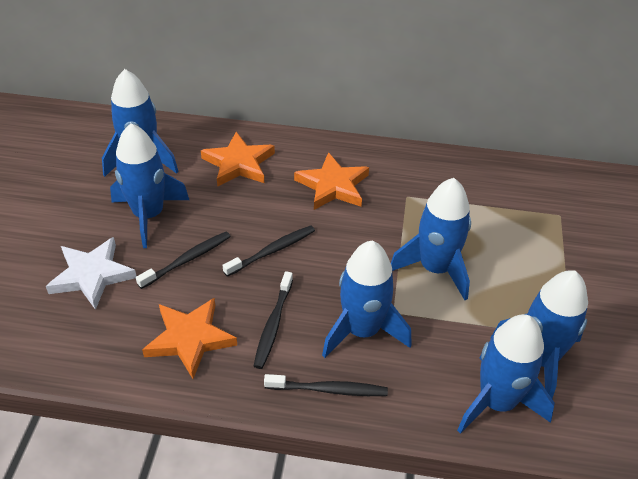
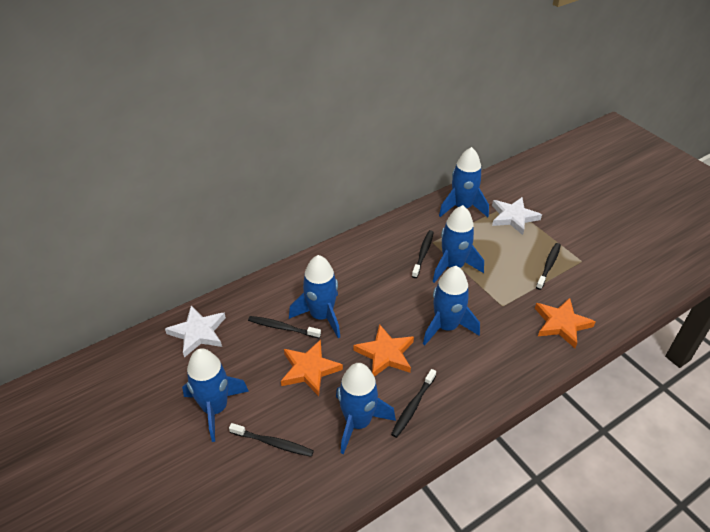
black toothbrush: [136,232,231,289] [223,225,315,277] [254,271,293,369] [264,374,388,396] = 4 -> [229,423,314,457] [248,316,321,338] [391,369,436,438] [412,230,434,278] [536,243,561,290] = 5
white star: [46,237,137,310] = 1 -> [165,306,226,358] [492,197,542,235] = 2

